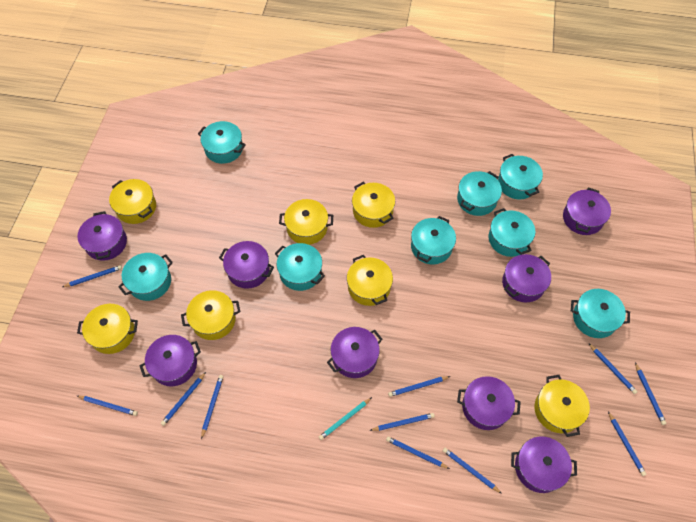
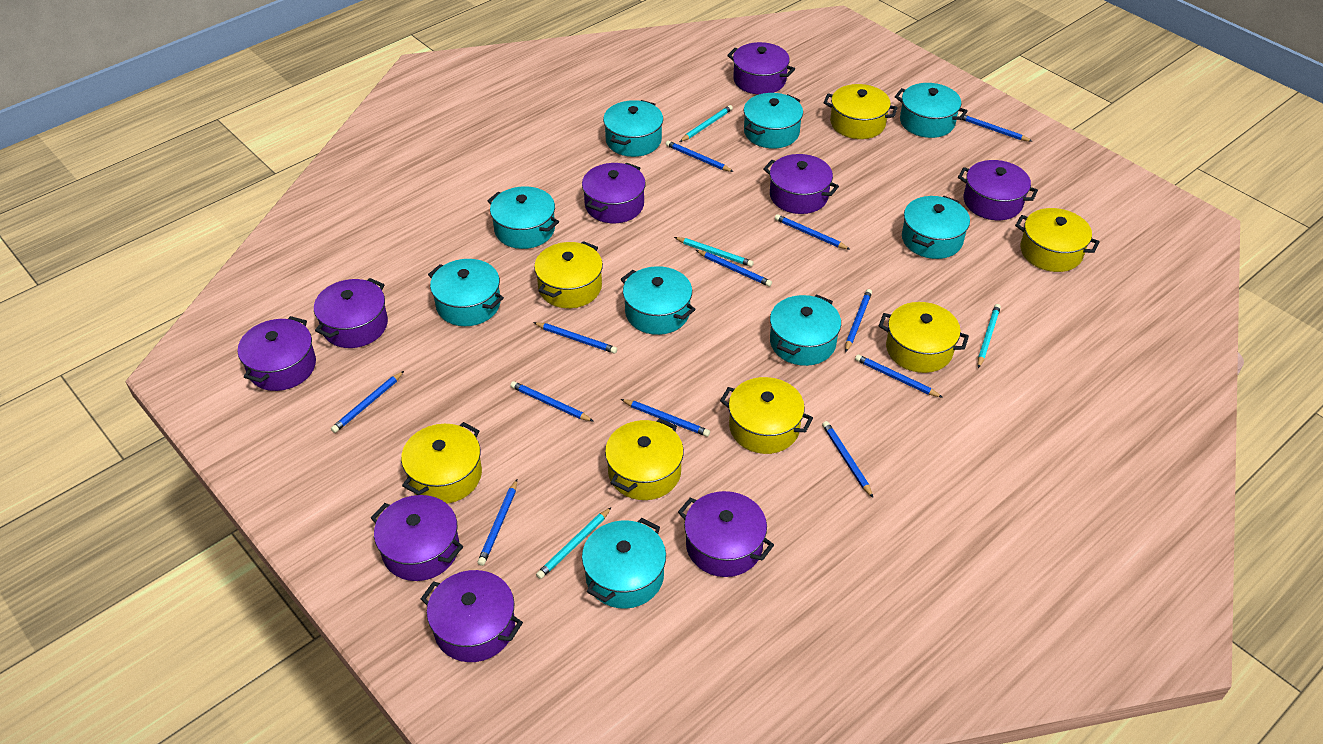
blue pencil: [62,265,122,287] [77,396,138,416] [161,372,206,426] [201,375,224,439] [369,413,435,431] [386,437,450,469] [388,376,450,397] [443,448,502,494] [589,344,638,394] [608,411,647,476] [635,363,667,425] = 11 -> [331,371,404,433] [478,479,517,566] [510,381,594,422] [533,322,617,354] [621,399,710,437] [666,140,734,172] [696,250,772,287] [775,214,851,250] [822,421,873,498] [845,289,872,352] [855,354,943,398] [958,113,1033,142] = 12
purple pot: [78,211,127,261] [140,335,201,386] [219,241,274,289] [327,327,383,378] [457,376,521,430] [502,254,551,302] [511,436,577,493] [563,187,611,235] = 8 -> [238,316,316,391] [314,278,388,348] [371,495,463,581] [421,570,523,662] [582,162,646,223] [678,491,774,577] [727,42,795,95] [763,154,839,214] [958,160,1038,220] = 9
turquoise pencil: [319,397,372,440] = 1 -> [536,507,612,579] [674,237,754,267] [680,105,733,142] [978,304,1001,368] = 4
turquoise pot: [118,253,173,301] [198,121,246,164] [275,243,325,291] [411,216,456,264] [457,171,502,216] [489,208,535,257] [498,154,543,199] [571,289,630,338] = 8 -> [428,259,504,326] [487,186,559,249] [582,518,666,609] [603,100,663,157] [621,266,696,335] [744,93,803,148] [770,294,841,366] [895,83,968,138] [902,196,970,259] = 9

